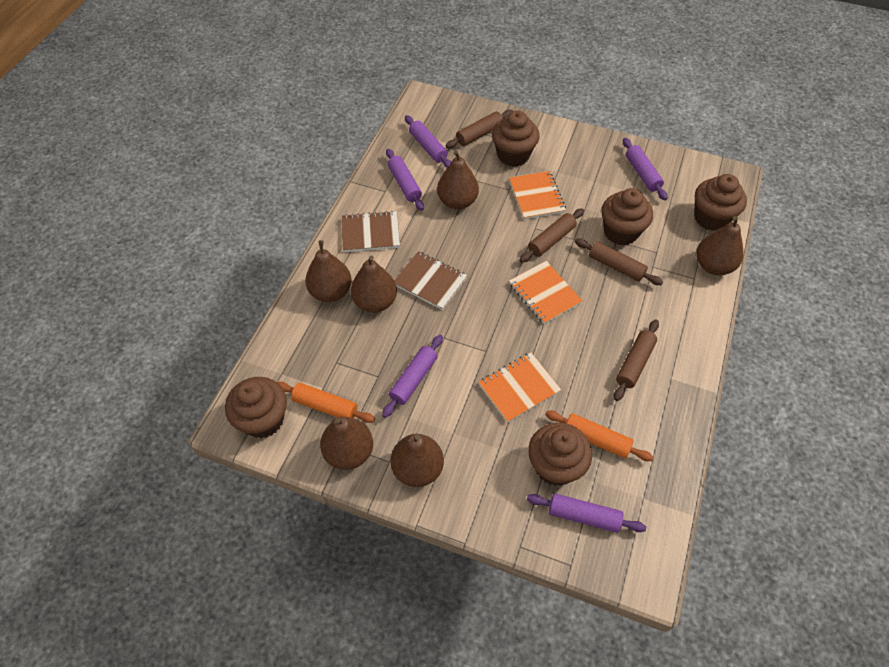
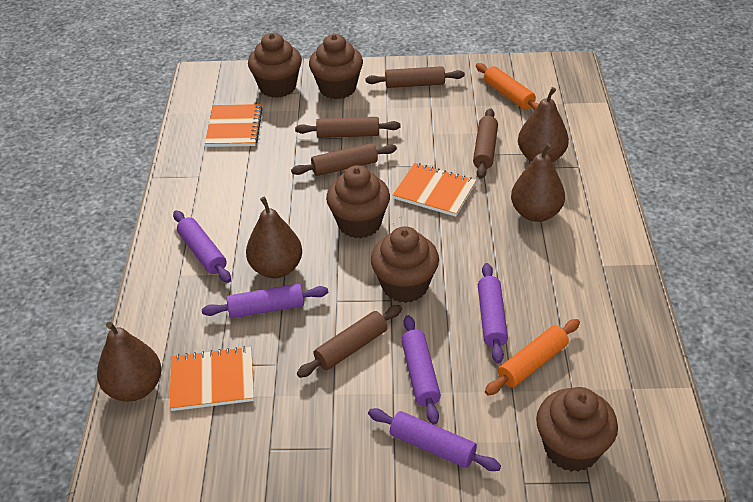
brown notebook: [341,211,400,252] [394,251,467,310] = 2 -> none = 0
brown pear: [305,240,352,302] [320,416,373,470] [351,256,397,313] [391,434,444,487] [437,150,479,210] [697,216,744,275] = 6 -> [97,322,161,402] [246,197,302,278] [511,143,565,222] [518,87,569,162] = 4
brown rolling pin: [445,110,513,148] [520,208,584,263] [575,238,663,285] [614,319,659,401] = 4 -> [291,143,397,176] [295,117,400,138] [297,305,402,378] [365,66,465,88] [473,108,498,179] = 5

